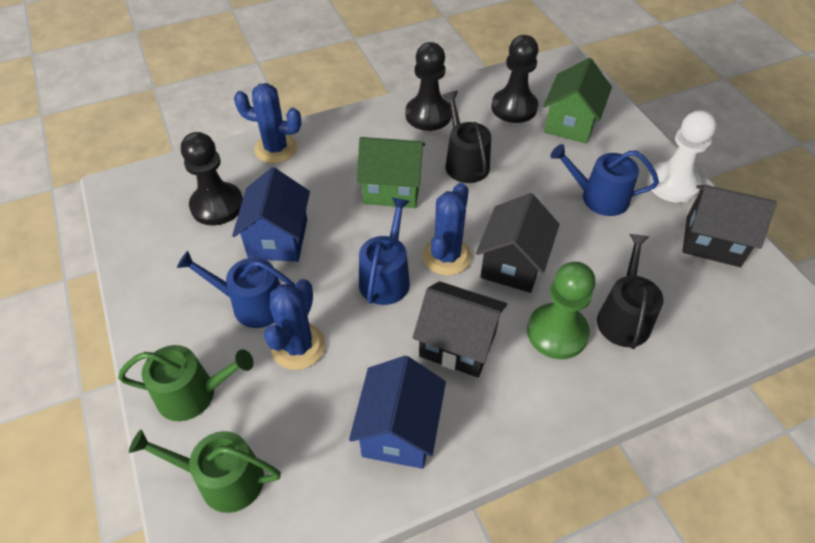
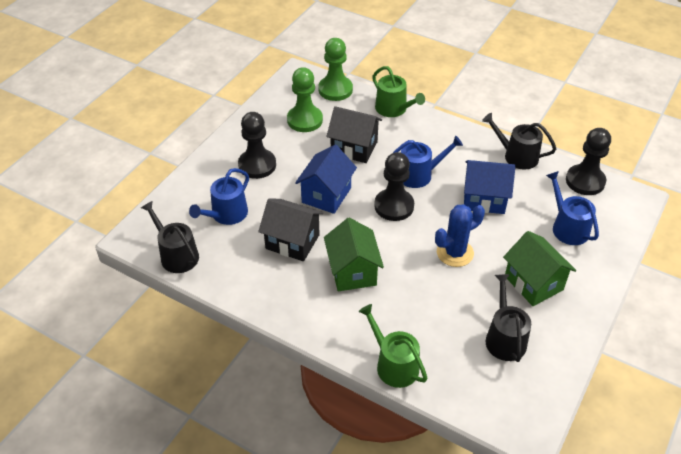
black house: [413,281,507,377] [476,193,560,293] [682,185,777,267] = 3 -> [258,198,324,261] [326,106,382,163] = 2
black watering can: [442,91,491,183] [597,234,664,349] = 2 -> [141,201,199,273] [482,113,556,170] [486,274,531,362] = 3
blue cactus: [234,83,301,163] [264,279,325,370] [423,183,472,275] = 3 -> [435,204,485,267] = 1
green pawn: [527,262,595,359] = 1 -> [287,67,323,132] [318,38,353,101] = 2
white pawn: [647,110,717,203] = 1 -> none = 0

